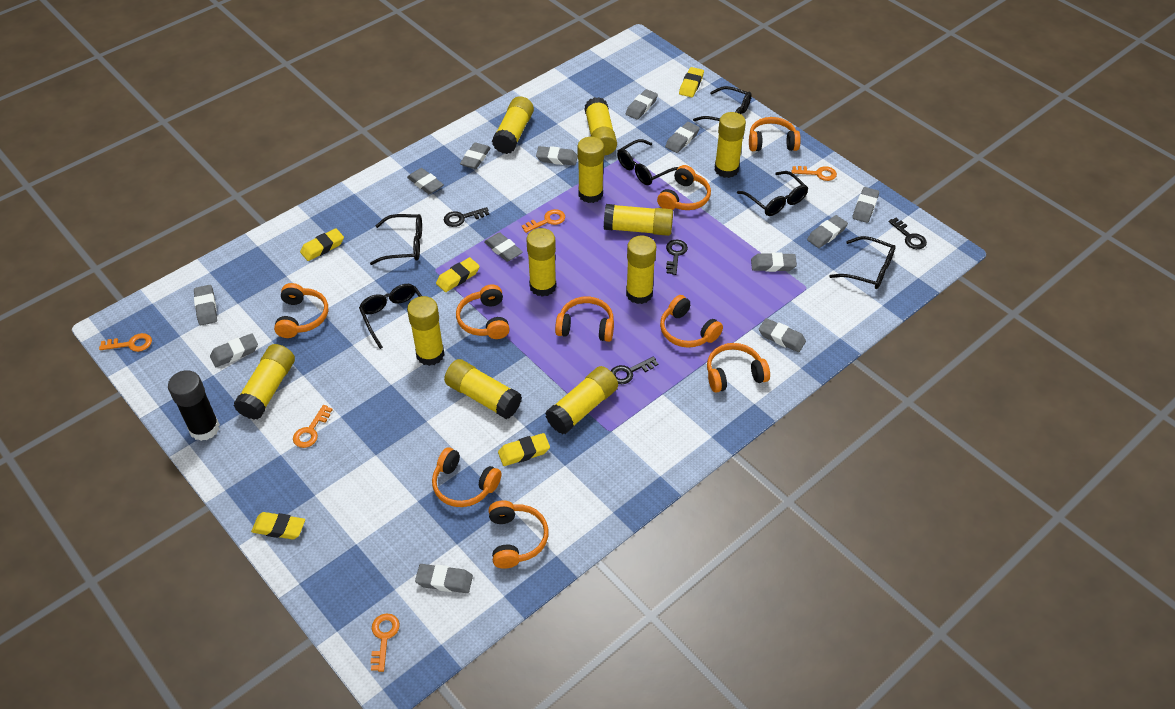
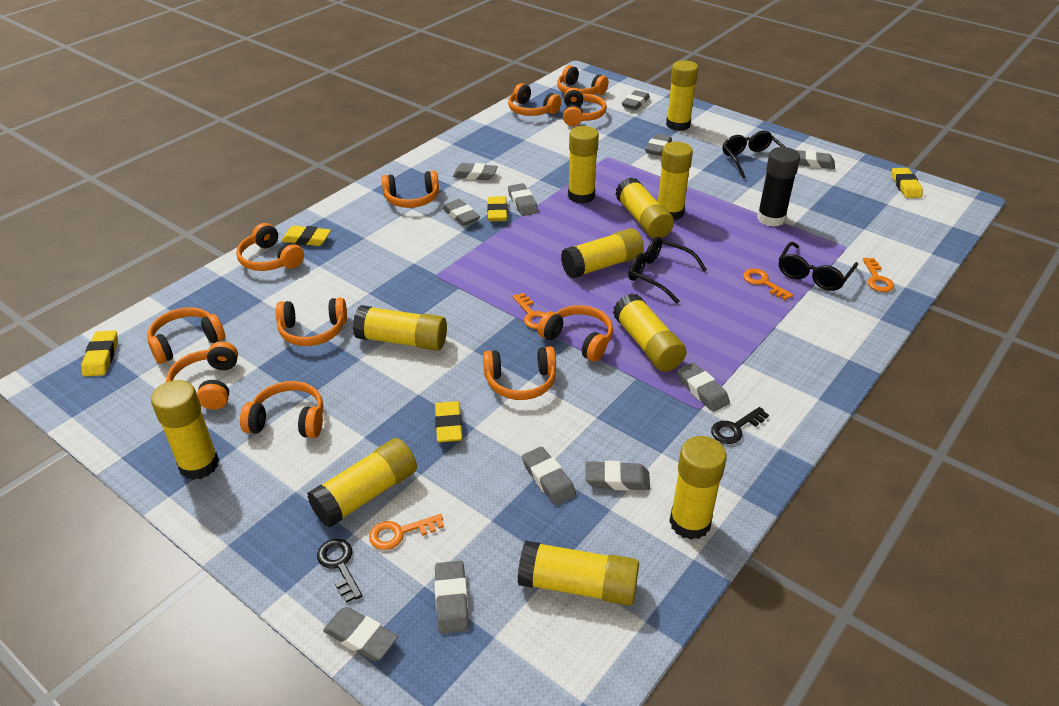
black glasses: [359,284,422,349] [370,214,422,265] [617,139,678,185] [693,86,751,121] [737,171,808,216] [830,236,896,289] = 6 -> [628,237,707,303] [722,131,785,179] [779,242,858,291] = 3
black key: [444,207,489,227] [611,356,658,384] [666,240,688,275] [889,217,927,249] = 4 -> [317,539,362,603] [711,407,769,444] = 2
grey eraser: [194,285,217,325] [210,333,258,367] [407,168,444,194] [415,564,473,593] [460,142,491,169] [484,232,523,262] [536,146,578,165] [626,89,658,120] [665,122,700,153] [751,252,797,272] [759,318,806,352] [807,215,848,248] [852,187,879,223] = 13 -> [323,607,398,661] [435,561,469,634] [442,199,480,226] [453,163,498,180] [508,183,538,216] [522,447,576,505] [585,461,650,491] [622,90,650,110] [645,133,672,156] [677,362,730,412] [796,150,835,169] = 11
orange headphones: [274,283,328,338] [432,448,501,507] [456,284,510,339] [489,500,549,569] [555,297,614,342] [657,165,711,210] [660,295,723,348] [707,343,770,393] [749,117,801,151] = 9 -> [147,307,225,364] [166,342,238,410] [236,223,304,271] [240,381,323,438] [276,298,347,346] [381,171,439,208] [483,346,556,400] [508,83,561,116] [538,305,613,362] [557,65,609,95] [563,88,607,126] = 11
orange key: [99,333,152,352] [293,405,333,448] [371,613,400,672] [522,209,565,233] [792,166,837,181] = 5 -> [369,514,444,550] [513,293,545,329] [743,269,793,300] [863,258,894,292] = 4

